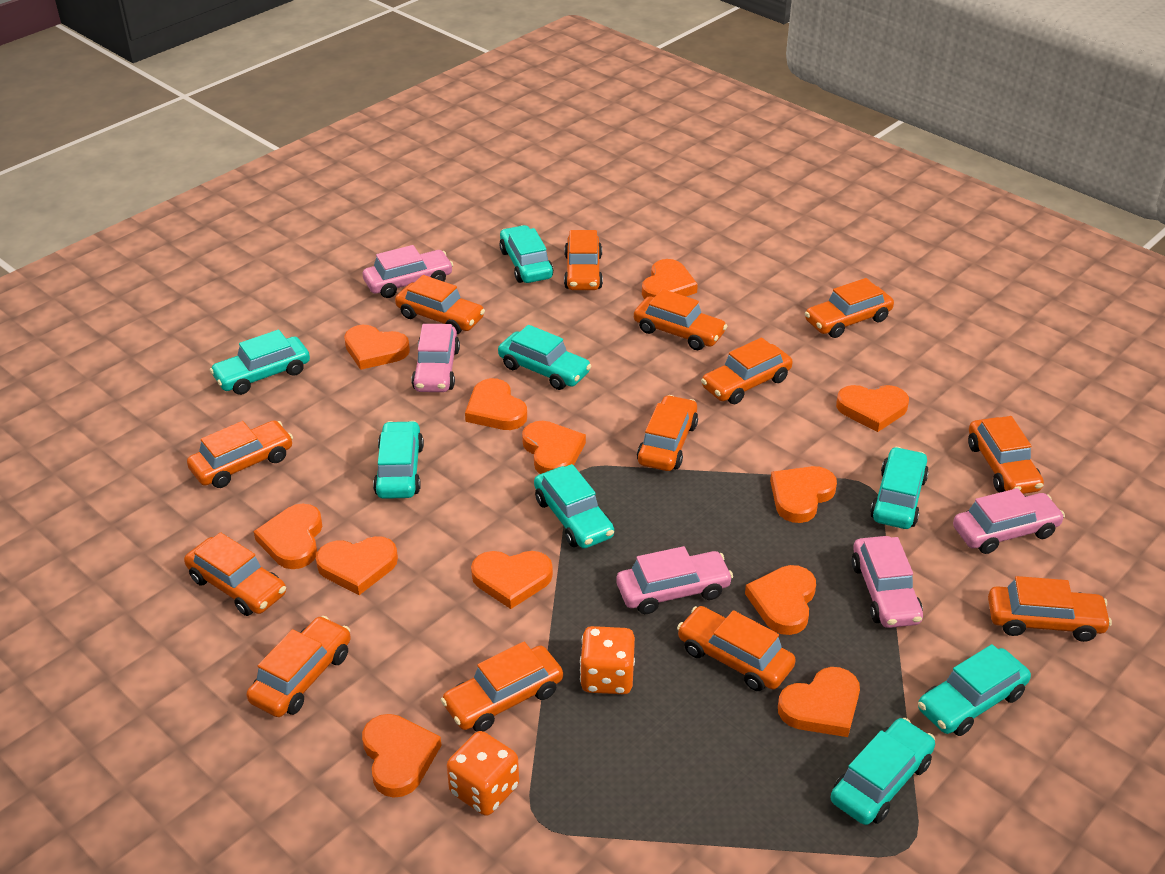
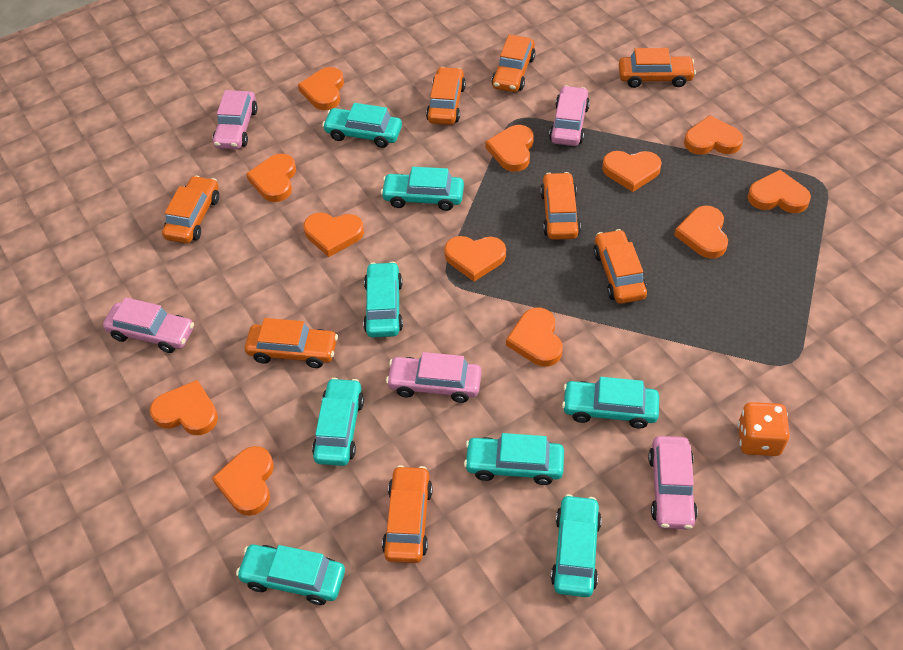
orange car: [184,532,286,616] [187,420,293,488] [247,616,351,717] [395,275,485,334] [441,642,563,732] [564,230,603,290] [634,289,727,350] [637,395,698,471] [677,606,796,691] [701,337,793,404] [805,278,894,338] [968,416,1044,494] [988,576,1112,642] = 13 -> [162,176,219,244] [245,318,338,368] [382,465,433,563] [426,67,466,125] [492,35,536,92] [540,172,581,240] [593,229,647,304] [619,48,696,88] = 8
orange dice: [447,731,519,816] [580,626,635,694] = 2 -> [738,402,790,456] = 1

